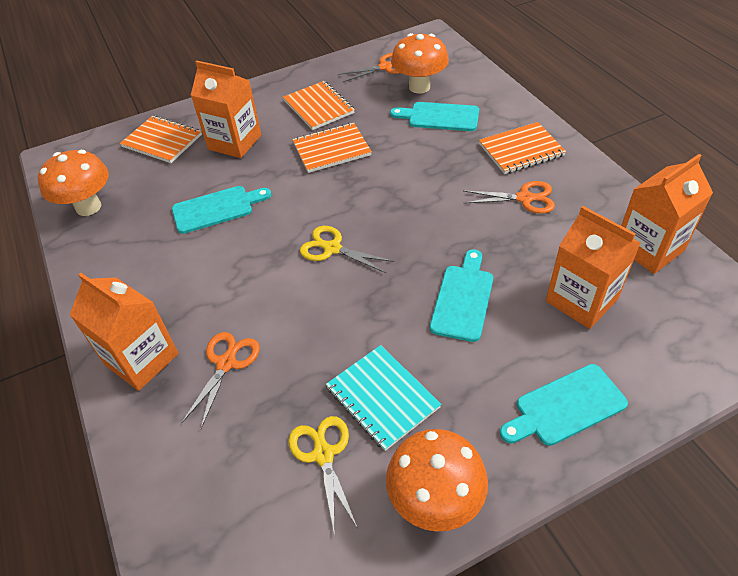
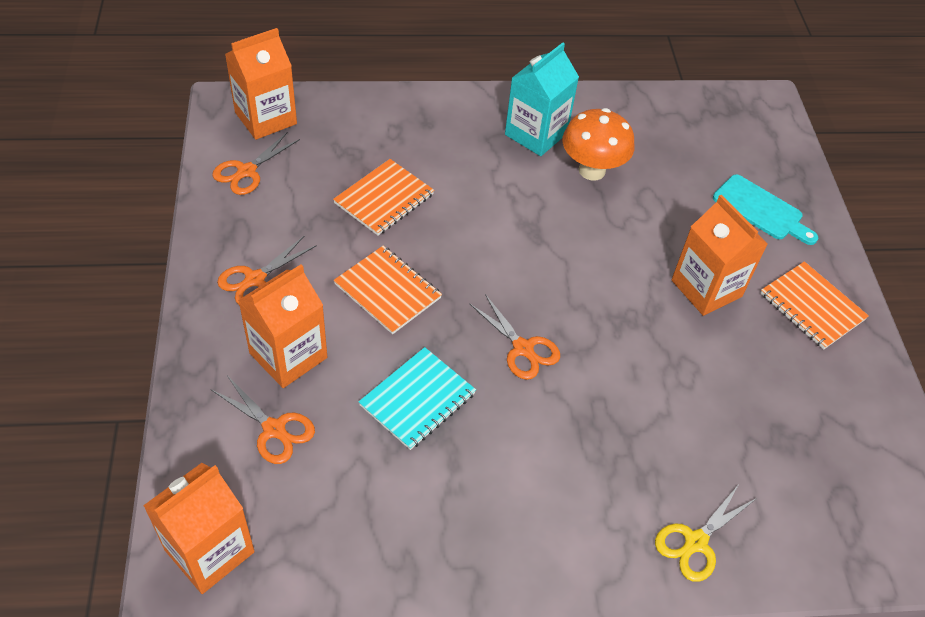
orange mushroom: [38,150,109,216] [386,429,488,532] [391,33,449,94] = 3 -> [562,108,635,181] = 1
orange notebook: [120,116,202,163] [283,81,355,130] [292,123,372,173] [479,122,566,174] = 4 -> [333,159,434,235] [334,246,442,334] [760,261,869,349] = 3
orange scissors: [182,332,260,429] [338,53,400,83] [463,181,555,214] = 3 -> [212,133,300,195] [212,376,315,464] [217,236,317,306] [469,294,560,380] = 4
turquoise carton: none = 0 -> [505,42,579,156] = 1
turquoise cutting board: [172,186,271,234] [390,102,479,131] [430,249,493,342] [500,364,628,446] = 4 -> [713,175,818,245] = 1
yellow scissors: [288,416,358,536] [300,226,394,273] = 2 -> [655,484,757,582] = 1

